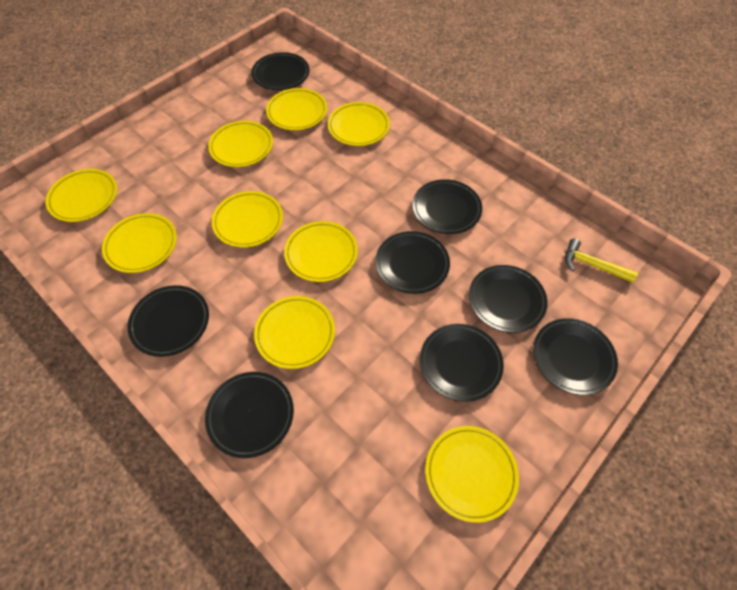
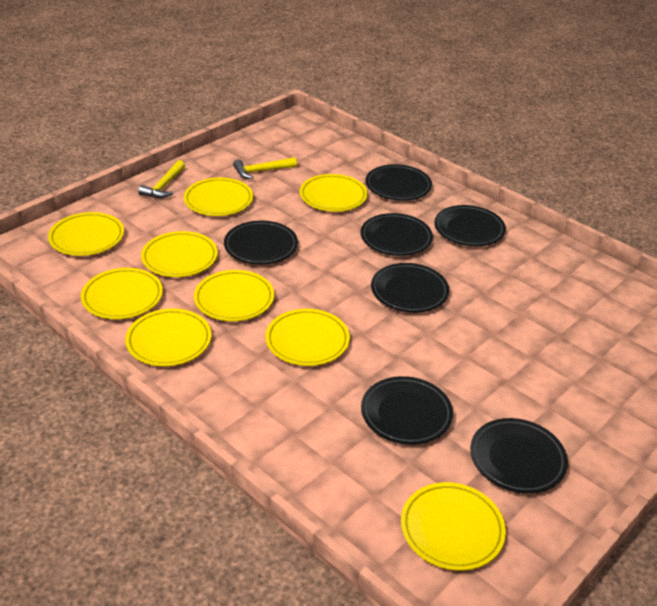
black plate: [127,285,209,357] [205,372,294,458] [251,52,309,90] [375,231,450,294] [412,179,482,234] [420,324,504,402] [469,265,548,333] [533,318,618,395] = 8 -> [224,221,298,265] [360,213,433,256] [361,376,453,445] [365,164,432,201] [371,263,449,313] [434,205,506,246] [470,418,568,494] = 7
yellow hammer: [565,239,638,283] = 1 -> [138,160,185,198] [233,157,297,179] = 2

